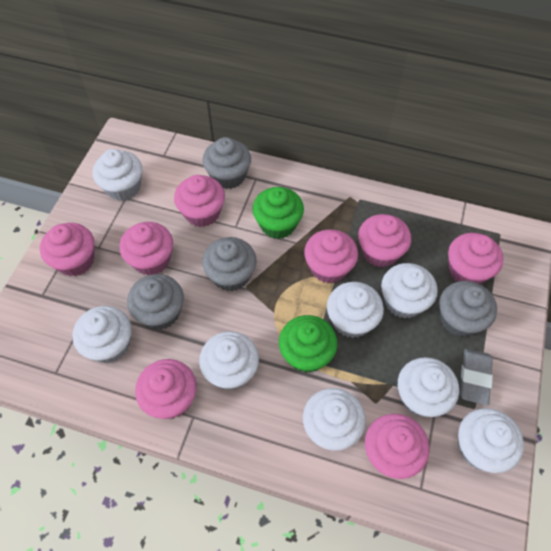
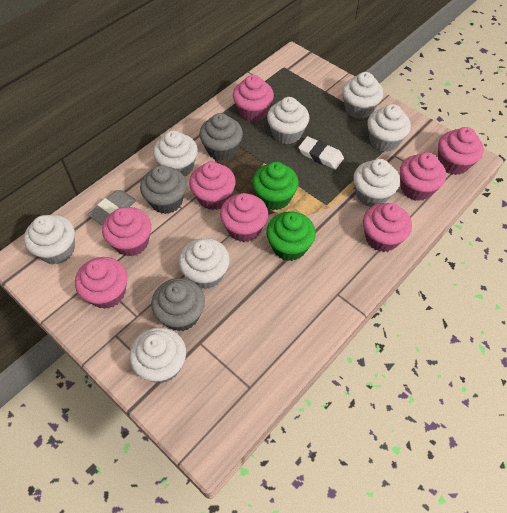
grey cupcake: [127,274,184,330] [202,137,251,189] [202,237,257,291] [439,281,497,337] = 4 -> [140,165,187,214] [151,278,205,331] [199,113,243,161] = 3
white eraser: none = 0 -> [298,136,344,170] = 1

